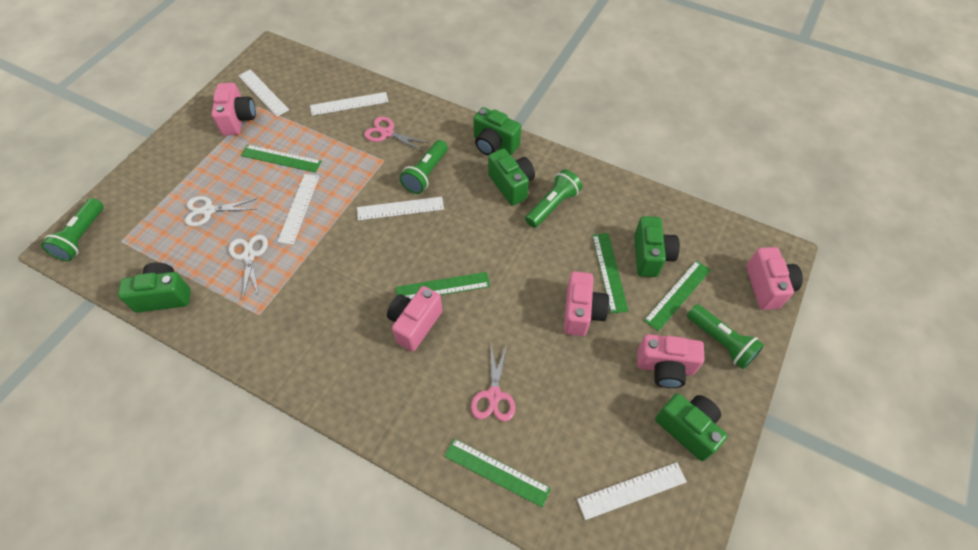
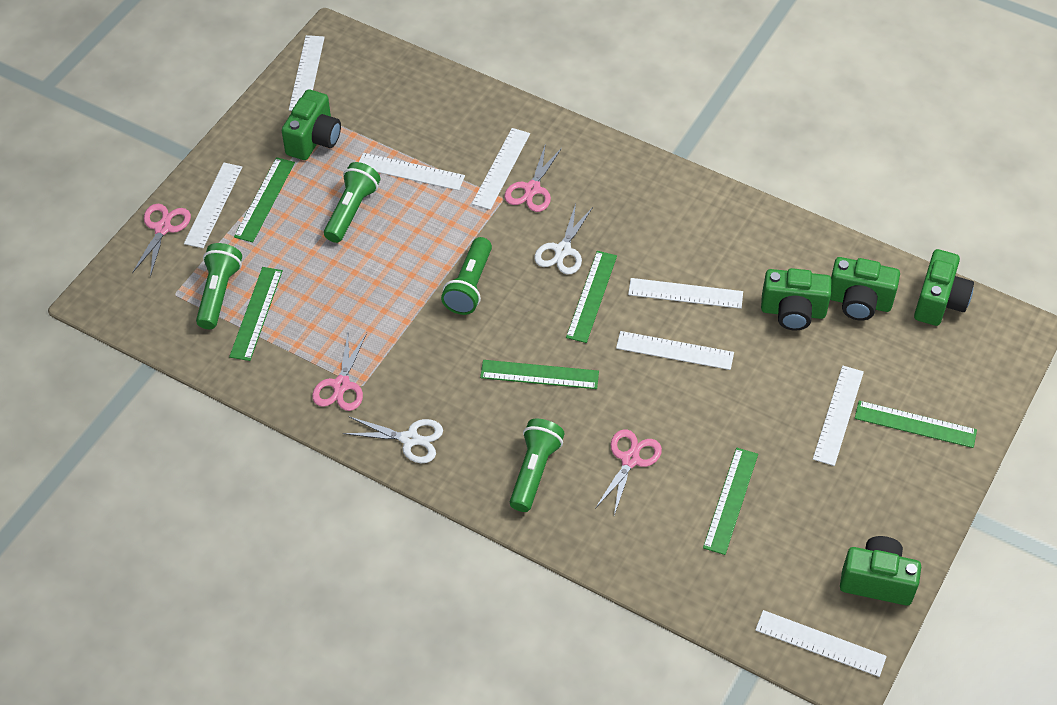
green ruler: [240,145,322,173] [396,272,490,300] [444,439,551,508] [592,233,628,313] [644,260,711,331] = 5 -> [229,267,283,361] [234,157,295,242] [480,360,599,389] [566,251,617,343] [703,448,758,555] [855,401,977,448] = 6
pink camera: [211,83,256,136] [387,286,443,352] [564,271,609,336] [637,334,704,388] [746,247,803,310] = 5 -> none = 0
pink scissors: [364,116,428,151] [471,344,516,421] = 2 -> [132,204,191,277] [312,333,367,411] [505,143,562,212] [596,429,662,515] = 4
white ruler: [238,69,289,117] [277,174,319,245] [310,92,388,116] [357,197,444,221] [577,462,687,520] = 5 -> [184,163,242,248] [289,35,325,111] [359,153,465,191] [472,128,530,210] [616,331,734,370] [628,278,743,309] [755,610,887,677] [813,366,864,466] = 8

